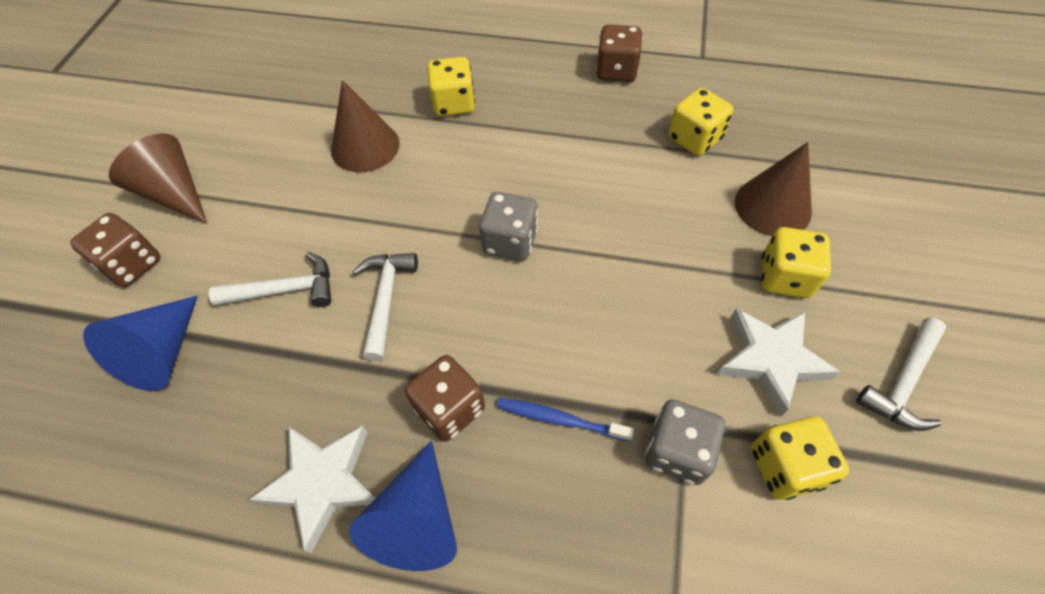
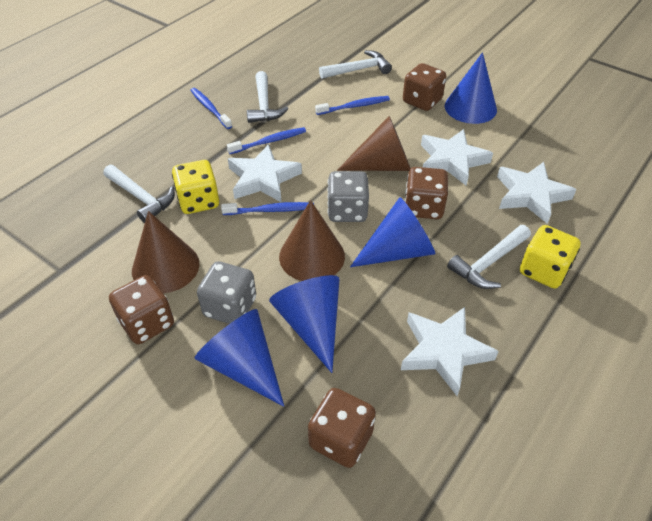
blue cone: [83,296,198,391] [349,441,457,571] = 2 -> [194,309,284,407] [269,275,340,373] [350,197,435,267] [445,52,497,124] = 4
blue toothbrush: [497,398,634,442] = 1 -> [190,88,232,129] [221,202,314,215] [227,127,306,154] [315,96,390,115] = 4
brown dice: [70,213,160,287] [405,355,485,442] [596,24,643,82] = 3 -> [109,275,174,344] [308,388,376,468] [403,63,446,111] [405,167,448,219] = 4
white hammer: [209,252,331,307] [352,253,418,361] [856,317,947,431] = 3 -> [103,165,175,223] [247,71,288,123] [319,50,392,79] [447,225,531,289] = 4
white star: [249,426,375,553] [717,308,840,417] = 2 -> [228,144,302,203] [401,307,499,396] [421,129,493,186] [497,162,577,224] = 4
yellow dice: [427,57,475,117] [668,88,733,156] [751,417,849,500] [761,227,831,298] = 4 -> [172,160,219,214] [520,225,581,289] = 2

